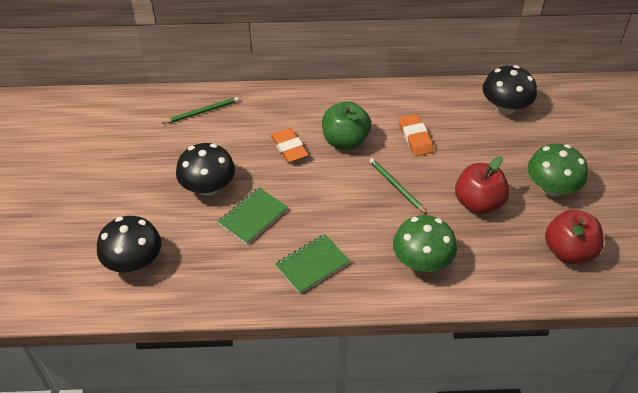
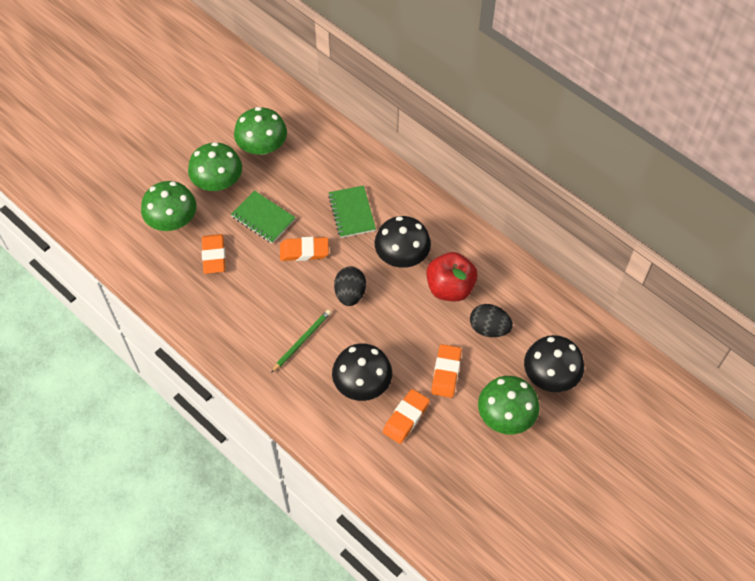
black egg: none = 0 -> [334,266,366,306] [470,304,513,337] = 2
green apple: [322,101,371,150] = 1 -> none = 0
green mushroom: [393,215,457,272] [528,144,588,197] = 2 -> [141,181,197,231] [188,142,242,191] [234,107,287,155] [478,376,539,434] = 4
green pencil: [161,97,239,124] [369,158,427,214] = 2 -> [271,310,331,373] = 1
orange eraser: [271,128,308,163] [399,114,434,156] = 2 -> [202,234,226,274] [280,237,329,261] [383,389,430,444] [431,344,462,398] = 4
red apple: [455,156,510,214] [545,210,604,264] = 2 -> [426,252,478,301] = 1

